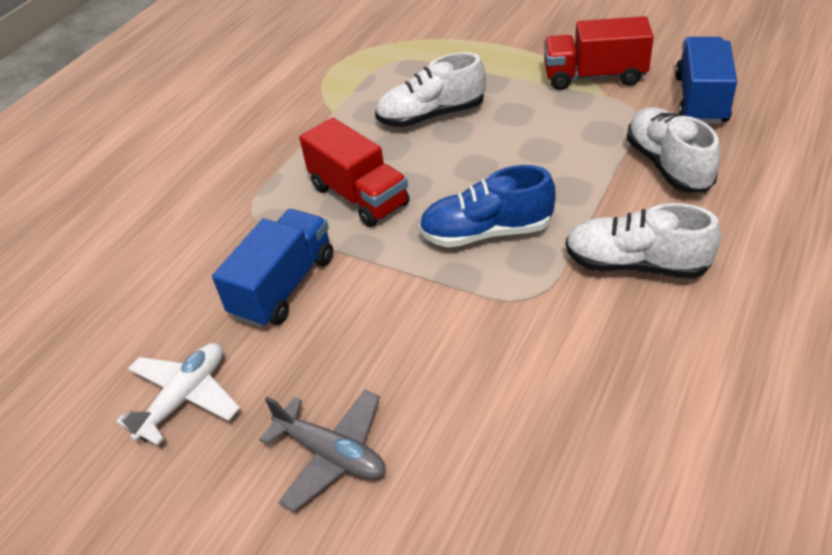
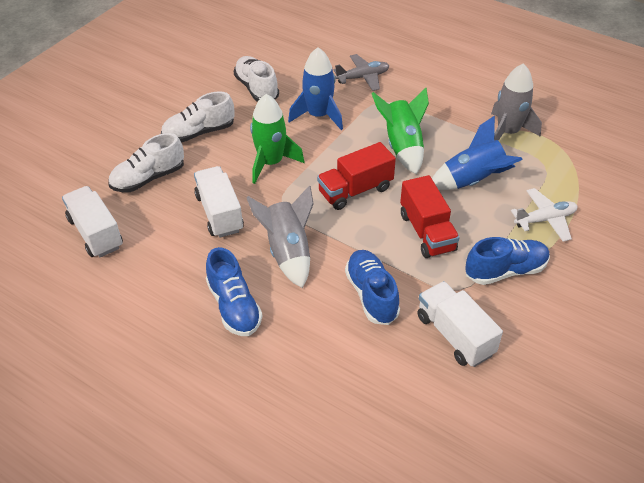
blue rocket: none = 0 -> [288,47,343,130] [432,116,523,190] = 2
blue shoe: [419,165,555,248] = 1 -> [206,247,262,336] [345,250,400,325] [465,237,550,285] = 3
blue truck: [212,209,333,328] [675,37,737,124] = 2 -> none = 0
green rocket: none = 0 -> [250,94,304,184] [371,88,429,174] = 2
grey rocket: none = 0 -> [246,185,314,288] [491,63,542,141] = 2
white truck: none = 0 -> [62,186,123,257] [194,166,244,238] [417,281,503,367] = 3

